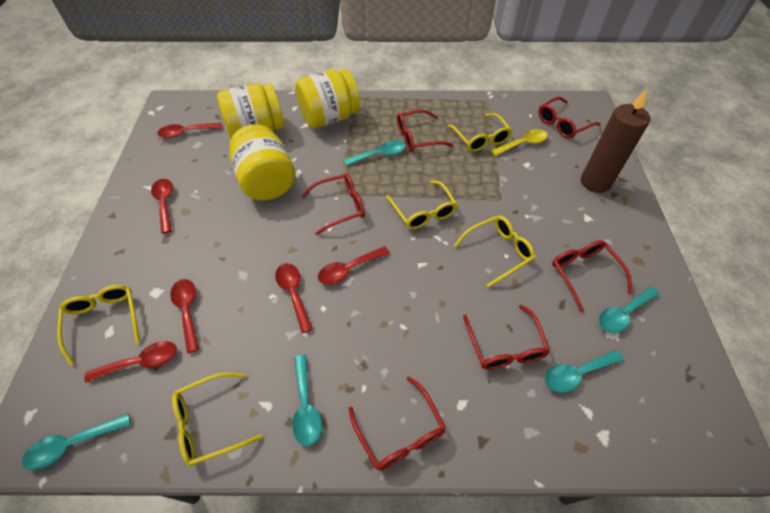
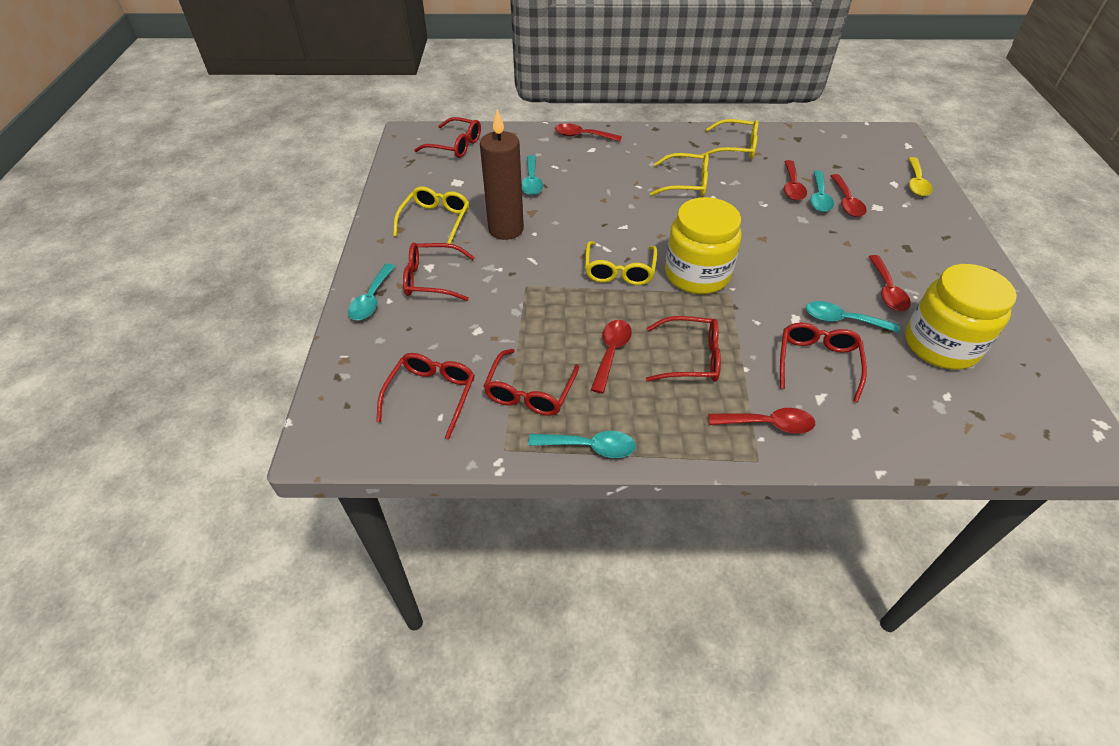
yellow glasses: [57,285,140,366] [172,372,262,466] [386,180,458,230] [447,113,512,152] [454,216,535,288] = 5 -> [393,186,469,244] [585,241,657,285] [650,153,709,197] [702,119,758,159] = 4
yellow jar: [217,83,284,138] [230,124,295,200] [295,69,360,129] = 3 -> [665,197,741,294] [905,264,1017,370] = 2

